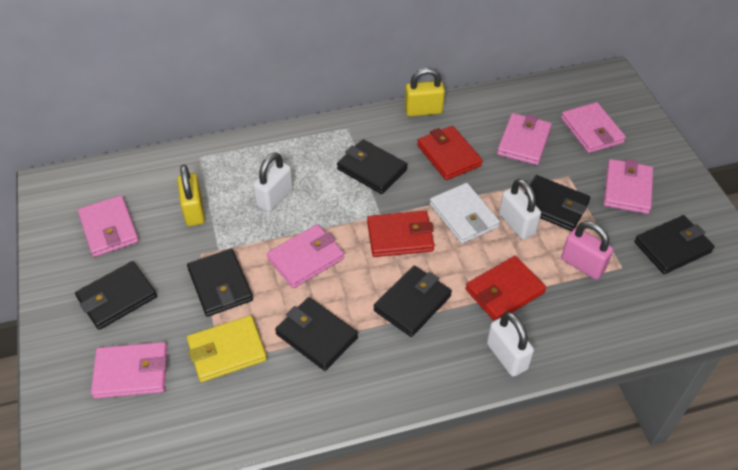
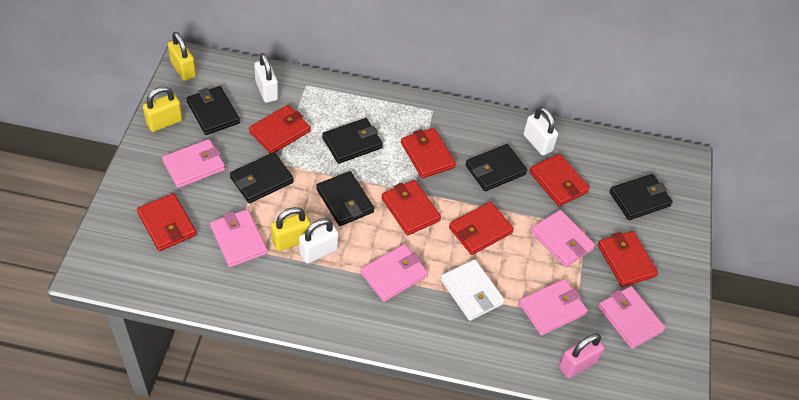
black wallet: [75,261,157,330] [187,249,253,317] [275,297,358,371] [337,139,408,194] [374,266,452,337] [525,175,590,231] [634,215,715,274] = 7 -> [186,86,240,135] [230,152,294,203] [316,171,374,226] [322,118,383,164] [465,144,527,191] [609,174,673,220] = 6
red wallet: [367,211,434,257] [417,126,483,180] [465,256,546,321] = 3 -> [137,193,197,251] [249,105,311,154] [381,180,441,235] [401,128,456,178] [449,202,514,255] [529,154,590,206] [598,231,658,287] = 7
yellow padlock: [177,165,205,226] [405,68,445,116] = 2 -> [143,86,183,132] [168,32,196,81] [271,207,311,251] = 3
yellow wallet: [187,315,267,382] = 1 -> none = 0

